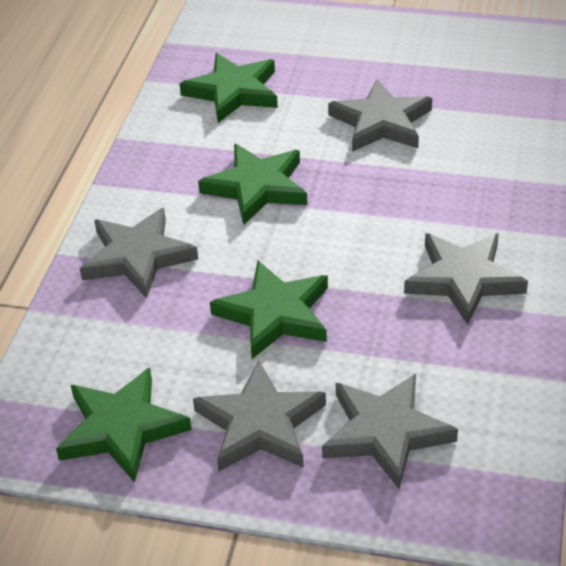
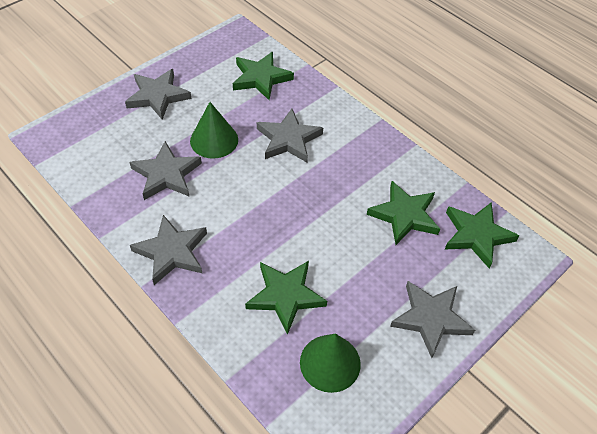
green cone: none = 0 -> [190,102,238,158] [300,333,361,393] = 2

